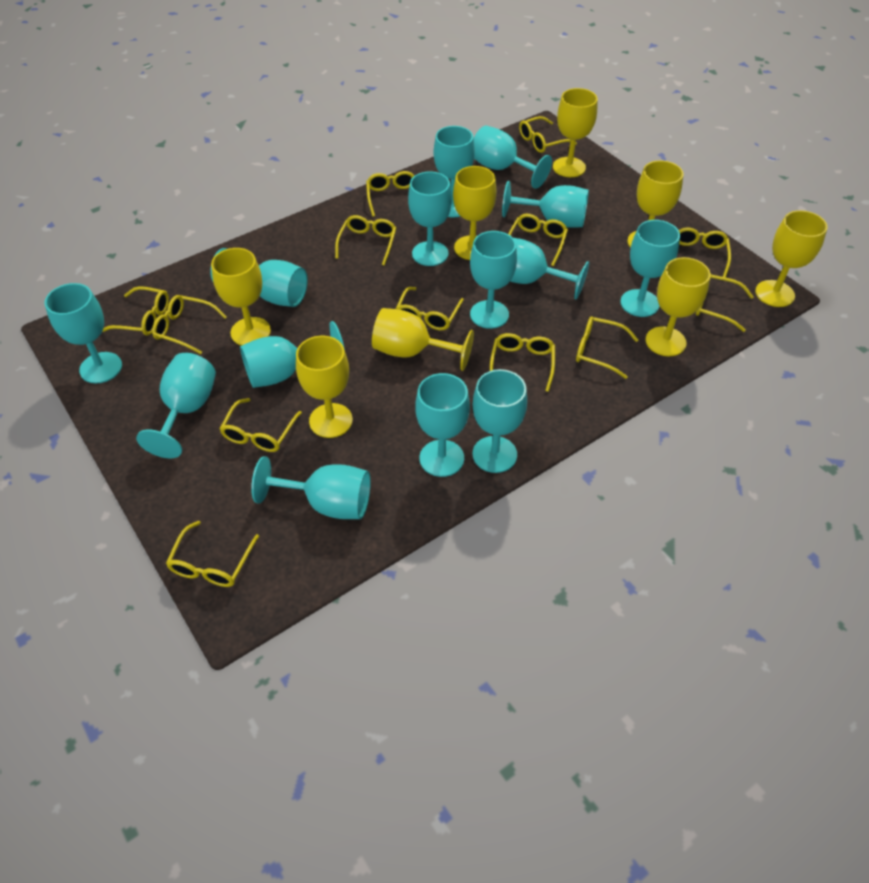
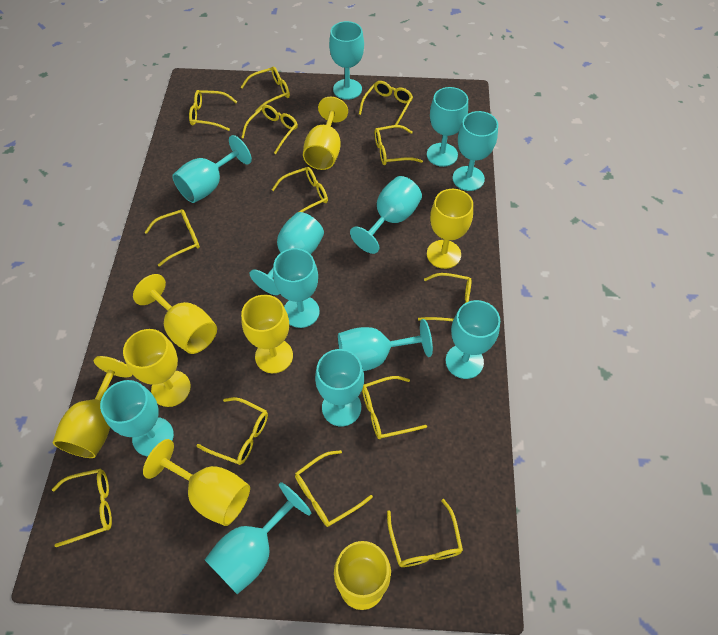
turquoise goblet: [45,283,122,383] [136,353,216,458] [210,248,308,307] [240,321,345,388] [251,456,371,519] [408,172,452,266] [415,373,470,477] [433,126,475,218] [470,231,517,329] [472,369,527,473] [474,126,552,189] [502,181,589,228] [510,238,589,300] [620,220,680,317] = 14 -> [100,380,174,456] [172,135,252,203] [205,482,311,594] [250,212,324,295] [273,248,320,328] [315,349,364,426] [329,21,364,100] [338,319,433,371] [350,176,422,254] [427,87,468,167] [446,300,500,379] [452,111,498,191] = 12

